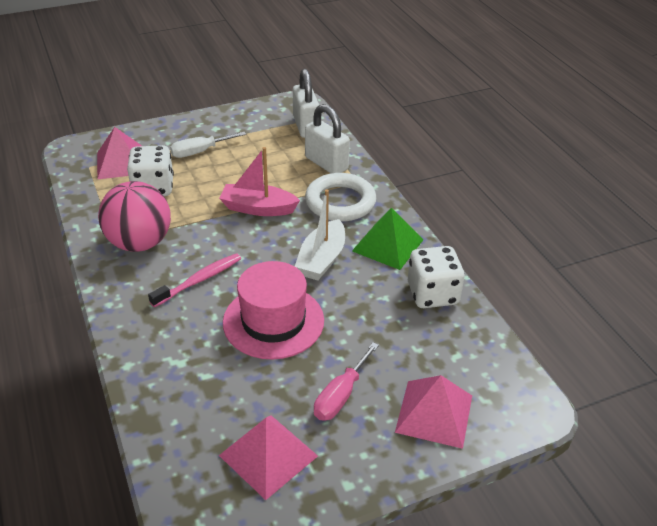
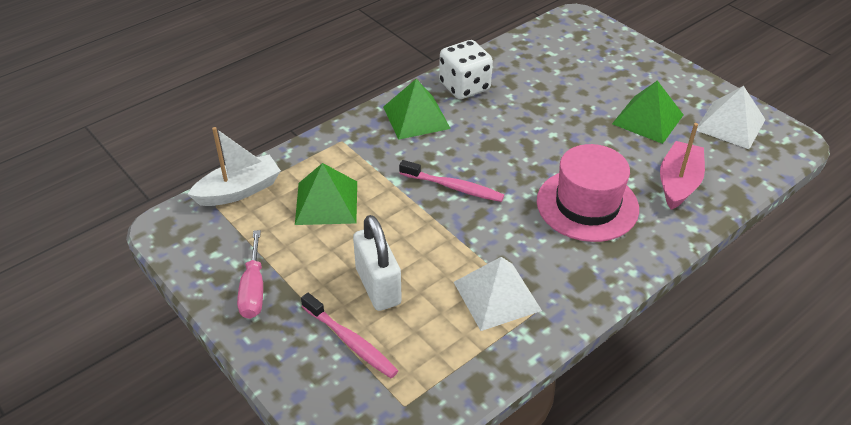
green pyramid: [352,208,424,270] = 1 -> [295,163,357,225] [383,79,451,140] [612,80,683,144] = 3
pink ball: [98,181,171,252] = 1 -> none = 0
pink pyramid: [97,127,142,180] [219,415,318,500] [395,375,472,449] = 3 -> none = 0
pink toothbrush: [148,253,241,307] = 1 -> [301,293,398,378] [399,160,504,202] = 2
white dice: [127,145,174,196] [408,246,465,308] = 2 -> [439,40,493,99] = 1
white padlock: [293,69,319,138] [305,104,350,173] = 2 -> [353,215,402,311] = 1
white pyramid: none = 0 -> [454,257,542,331] [696,86,766,149] = 2
white ring: [305,173,376,221] = 1 -> none = 0
white screwdriver: [170,132,246,158] = 1 -> none = 0

